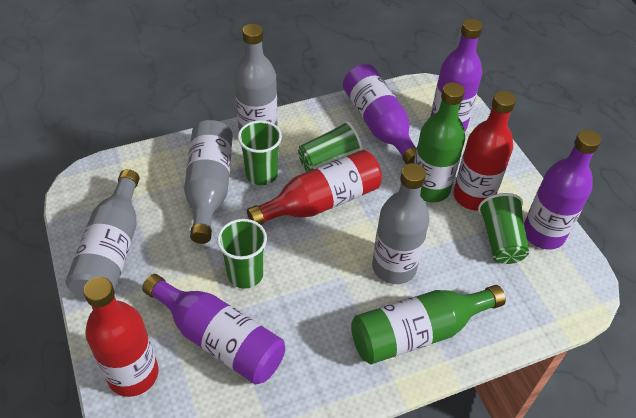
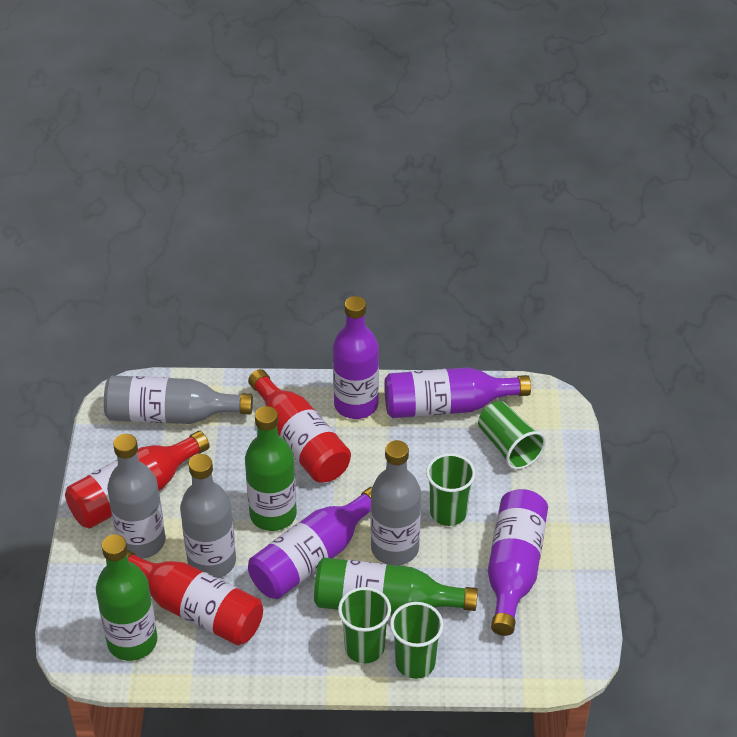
green bottle: [351,285,506,364] [414,82,465,202] = 2 -> [96,535,158,661] [245,406,297,531] [314,558,478,616] = 3

